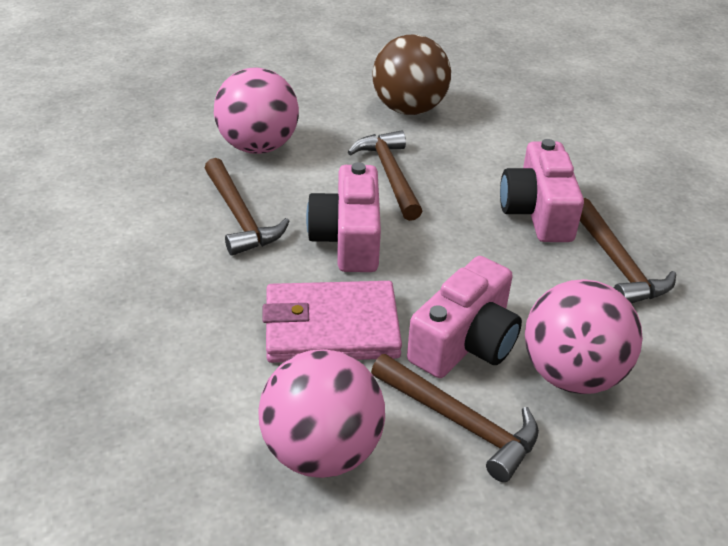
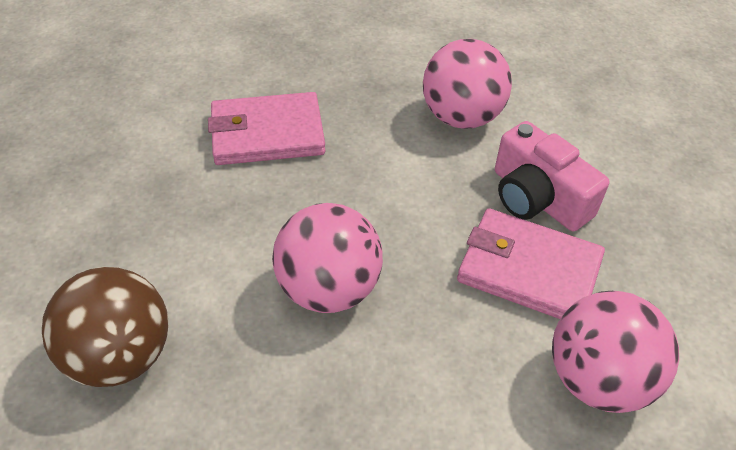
brown hammer: [205,158,289,256] [348,130,422,221] [371,354,539,482] [580,198,676,303] = 4 -> none = 0
pink camera: [306,162,381,272] [407,256,522,378] [500,139,584,242] = 3 -> [495,121,609,231] = 1
pink wallet: [262,281,402,363] = 1 -> [208,92,326,165] [457,208,605,319] = 2

